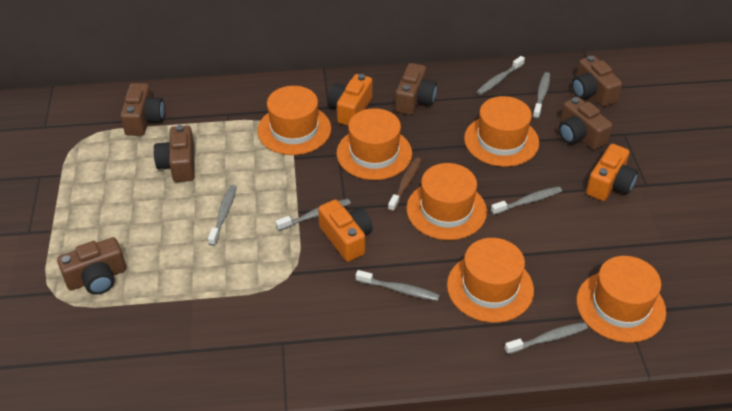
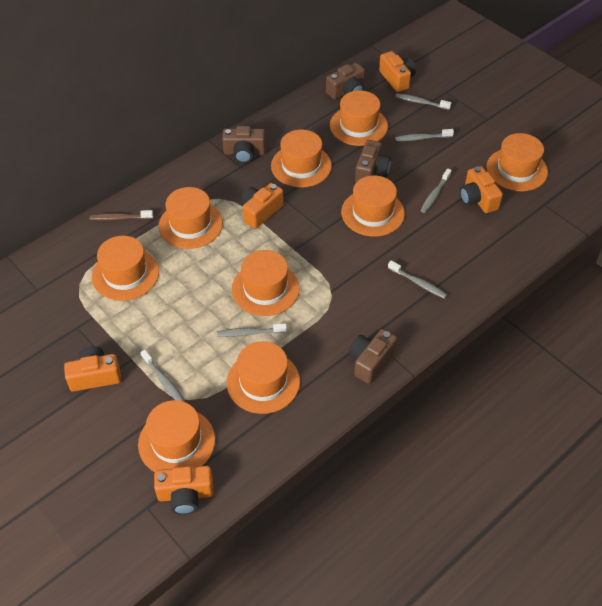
brown camera: [57,237,126,295] [120,83,165,136] [154,125,194,182] [395,63,437,115] [559,97,612,150] [572,56,622,107] = 6 -> [222,126,266,163] [326,63,365,100] [349,329,397,384] [355,140,391,182] = 4
grey toothbrush: [208,185,237,246] [275,199,351,231] [356,270,440,301] [477,56,525,95] [491,186,562,215] [504,322,588,354] [533,72,550,119] = 7 -> [140,350,185,402] [217,323,287,337] [388,260,447,299] [395,93,451,110] [395,129,454,141] [420,168,452,213] = 6
orange camera: [318,199,373,262] [328,74,372,126] [586,144,638,201] = 3 -> [64,346,121,392] [154,466,214,515] [241,183,284,229] [379,51,416,92] [460,166,503,213] = 5
orange hat: [257,86,331,155] [337,108,412,180] [406,163,487,240] [447,238,534,323] [464,96,539,167] [577,256,666,343] = 6 -> [92,236,159,301] [138,400,215,472] [159,187,223,249] [227,341,300,414] [232,250,300,316] [271,129,332,188] [330,90,388,146] [341,175,405,237] [486,133,548,191] = 9

